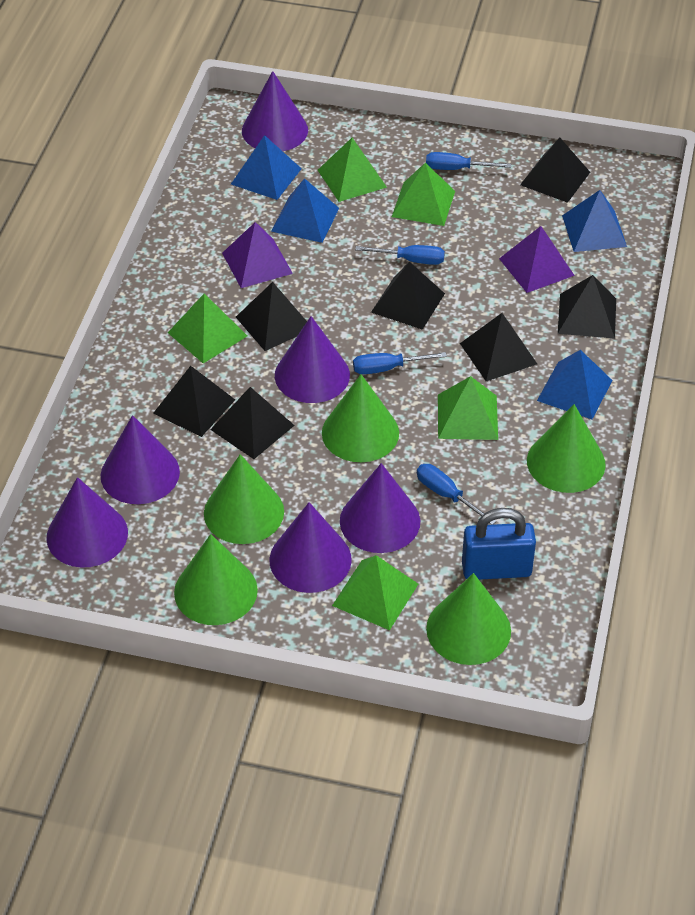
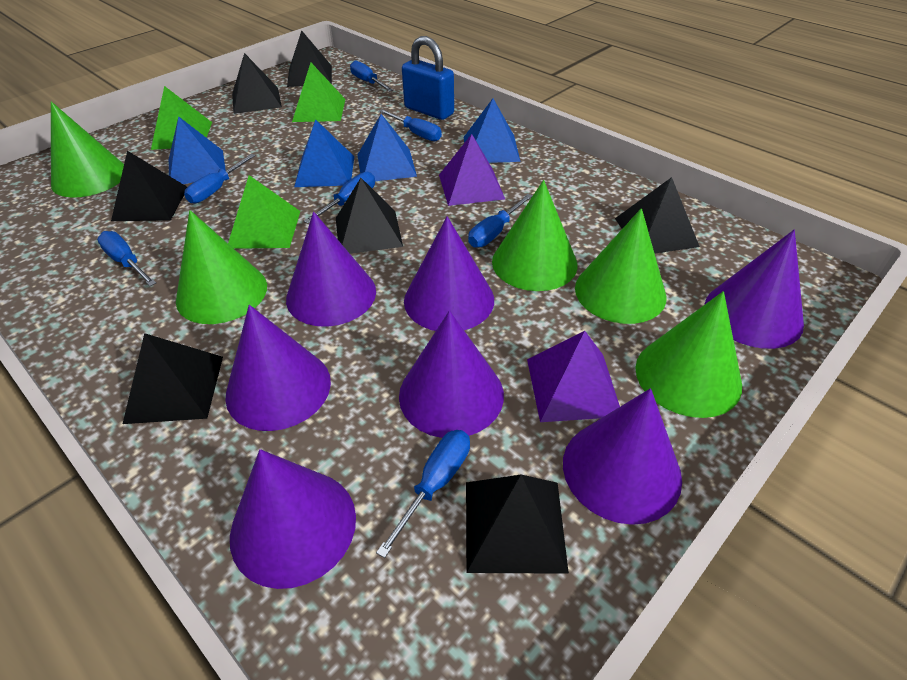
blue screwdriver: [353,352,447,374] [355,245,445,265] [417,464,496,525] [426,152,511,170] = 4 -> [97,231,156,286] [184,154,256,204] [304,172,375,224] [350,60,393,91] [376,430,470,558] [379,109,442,141] [468,194,533,248] = 7
green pyramid: [168,293,247,363] [318,138,387,202] [332,555,418,630] [392,163,455,226] [438,376,498,440] = 5 -> [151,86,212,150] [228,175,300,249] [292,62,345,122] = 3
purple cone: [46,477,128,568] [100,415,180,504] [242,71,308,151] [269,502,352,593] [275,316,350,403] [340,463,420,553] = 6 -> [225,305,331,431] [230,449,356,589] [286,212,376,327] [399,311,504,438] [404,216,494,331] [563,388,682,525] [705,230,804,349] = 7

